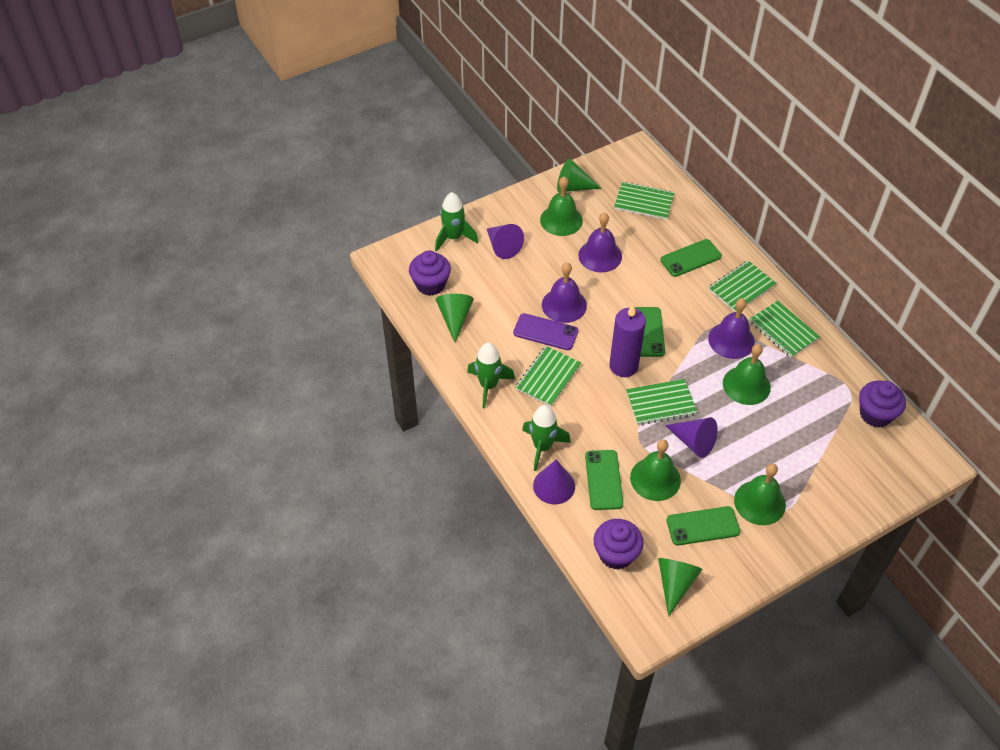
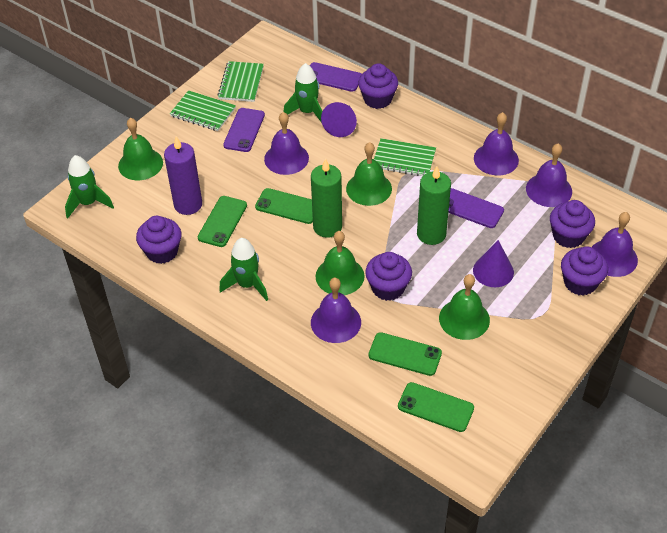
green candle: none = 0 -> [311,158,342,238] [417,166,451,245] = 2
green cone: [436,294,474,343] [557,159,602,192] [658,558,703,617] = 3 -> none = 0
green notebook: [516,346,581,406] [614,181,675,220] [626,379,698,425] [708,260,776,312] [749,301,820,358] = 5 -> [170,90,236,131] [217,61,264,102] [374,138,436,176] = 3
purple bell: [542,263,587,323] [578,212,622,272] [708,298,755,359] = 3 -> [264,112,309,175] [311,278,361,343] [474,112,519,175] [526,143,572,207] [592,212,638,277] = 5
purple cone: [487,224,524,259] [533,460,575,504] [665,417,718,458] = 3 -> [321,102,357,137] [473,240,514,287] = 2
purple cupcake: [409,250,451,296] [593,519,644,570] [859,381,906,428] = 3 -> [136,216,181,264] [358,63,398,109] [365,252,412,301] [550,200,595,248] [561,246,608,296] = 5
purple phone: [513,313,578,350] = 1 -> [223,108,265,152] [310,62,361,92] [448,188,504,228] = 3

